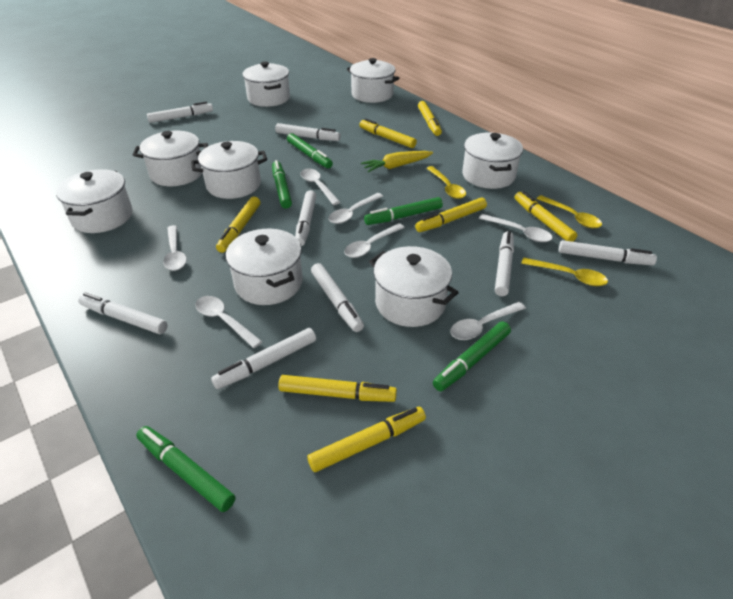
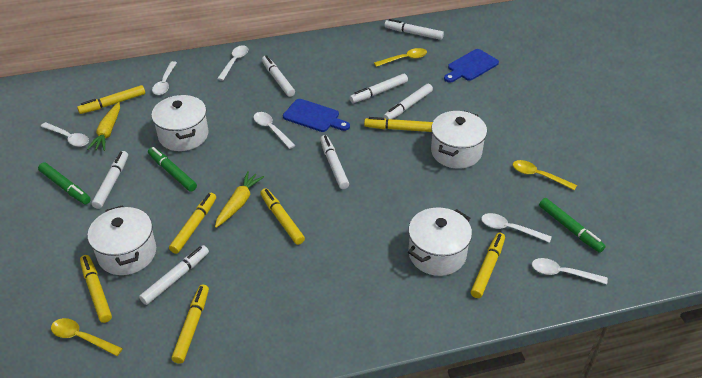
blue cutting board: none = 0 -> [283,99,350,132] [444,49,499,83] = 2
green marker: [136,426,235,512] [272,160,292,208] [287,133,333,168] [364,197,443,225] [433,321,511,391] = 5 -> [38,162,91,204] [148,147,197,192] [539,198,606,253] = 3
white marker: [78,293,168,334] [147,101,213,123] [211,328,316,389] [275,123,341,141] [295,190,316,246] [311,263,364,332] [495,231,514,296] [559,240,657,266] = 8 -> [92,151,128,209] [139,245,209,305] [262,55,295,97] [320,135,349,189] [349,74,408,103] [383,84,433,120] [384,19,444,40] = 7
white pot: [56,169,132,233] [133,131,208,186] [191,141,267,199] [226,229,303,305] [243,61,290,107] [347,58,399,103] [369,246,459,327] [462,133,523,189] = 8 -> [88,205,156,275] [151,95,209,151] [408,207,472,276] [431,111,487,169] = 4
white spoon: [163,225,187,271] [195,296,262,348] [300,169,340,205] [328,193,383,224] [344,223,405,258] [450,302,526,340] [479,214,553,242] = 7 -> [40,122,89,147] [152,61,177,95] [217,45,248,81] [253,112,295,149] [481,213,552,243] [532,258,608,284] = 6
yellow carrot: [361,151,433,172] = 1 -> [87,102,120,151] [215,171,264,228] = 2

